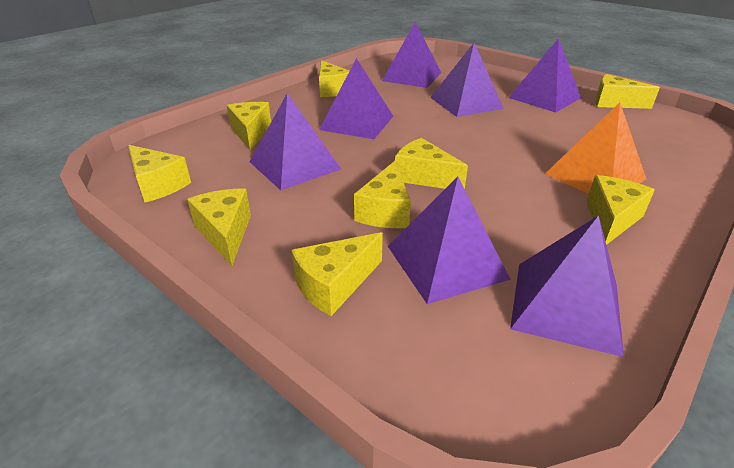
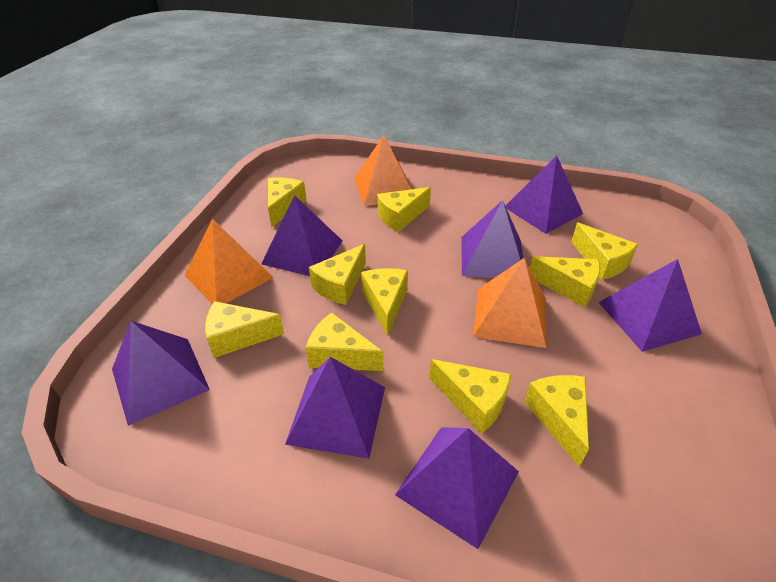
orange pyramid: [545,103,646,194] = 1 -> [184,219,274,304] [355,135,411,206] [473,258,547,348] = 3
yellow cheese: [128,145,191,202] [187,188,251,266] [227,102,271,150] [292,232,383,316] [319,60,349,97] [354,161,411,228] [395,138,468,189] [586,175,655,245] [595,74,660,109] = 9 -> [205,301,284,358] [268,177,307,227] [306,312,383,371] [309,244,366,305] [361,268,408,336] [377,187,431,232] [429,359,511,434] [524,375,589,467] [530,256,600,308] [571,222,638,280] = 10

